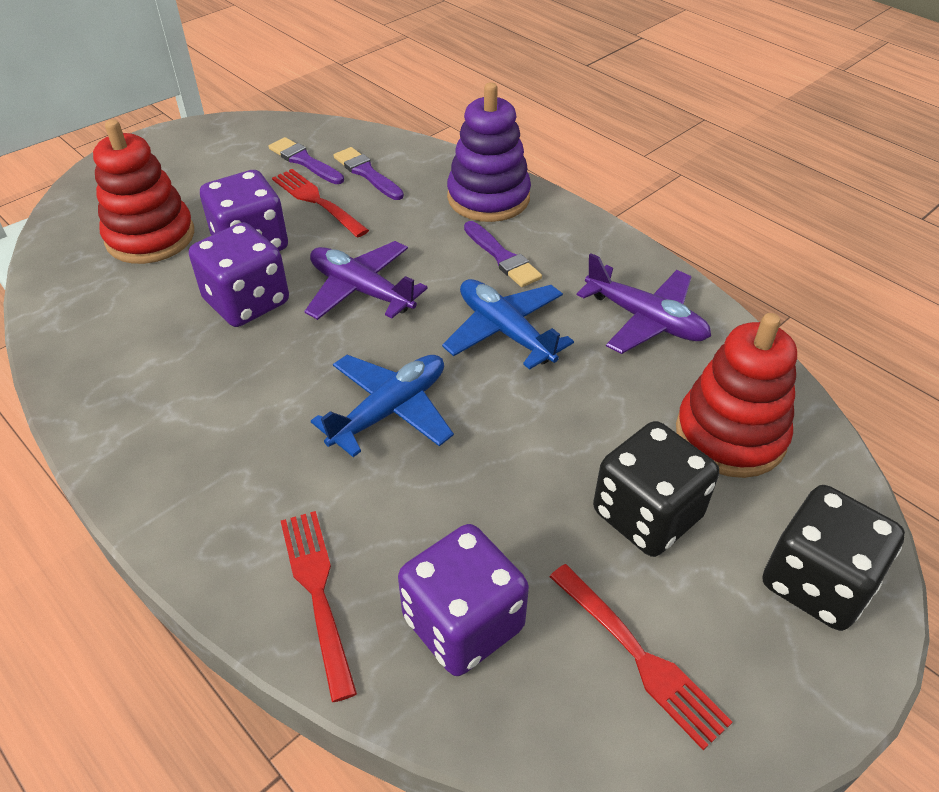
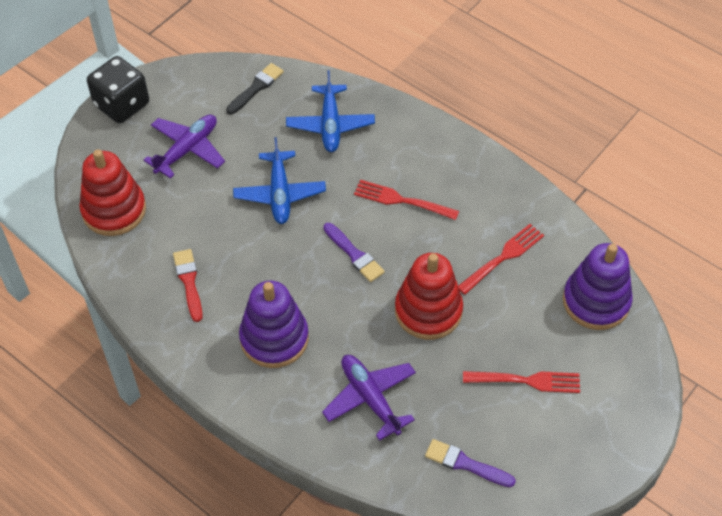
black brush: none = 0 -> [226,63,284,114] = 1
black dice: [593,421,719,557] [763,485,905,631] = 2 -> [87,56,149,123] = 1
purple brush: [269,137,344,184] [334,147,404,200] [464,221,542,287] = 3 -> [323,223,385,282] [425,439,516,487] = 2
purple dice: [189,222,289,327] [200,170,288,251] [398,524,529,676] = 3 -> none = 0
purple stacking toy: [447,82,531,222] = 1 -> [239,281,309,368] [563,243,633,330] = 2
red brush: none = 0 -> [173,249,203,322] = 1

